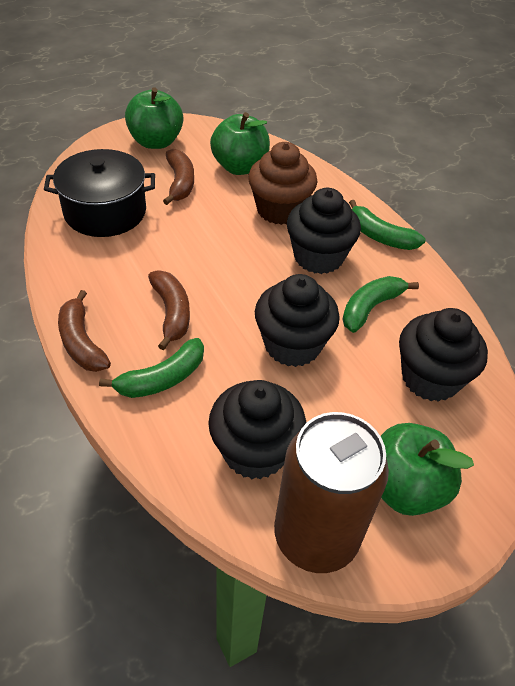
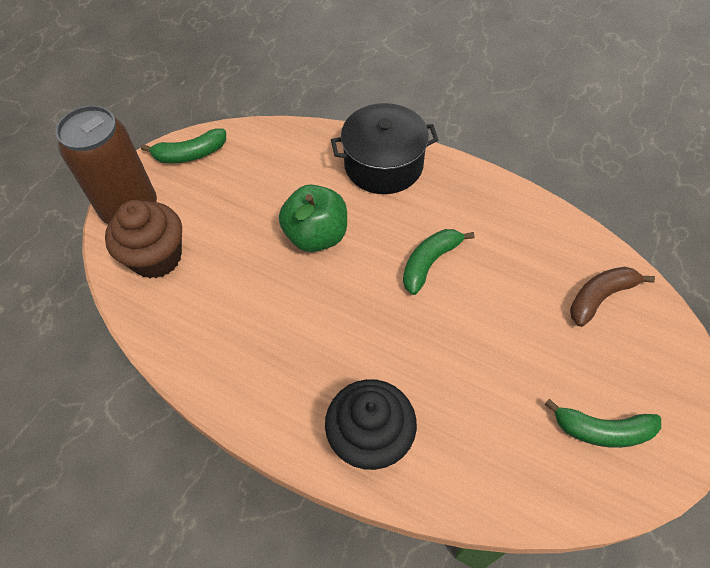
black cupcake: [208,380,306,479] [255,274,340,367] [287,188,361,274] [399,308,488,402] = 4 -> [325,379,417,470] = 1
brown banana: [58,290,111,372] [148,270,190,350] [163,149,194,205] = 3 -> [570,267,655,327] = 1
green apple: [125,87,183,149] [210,112,270,175] [381,423,474,516] = 3 -> [279,185,347,252] = 1

